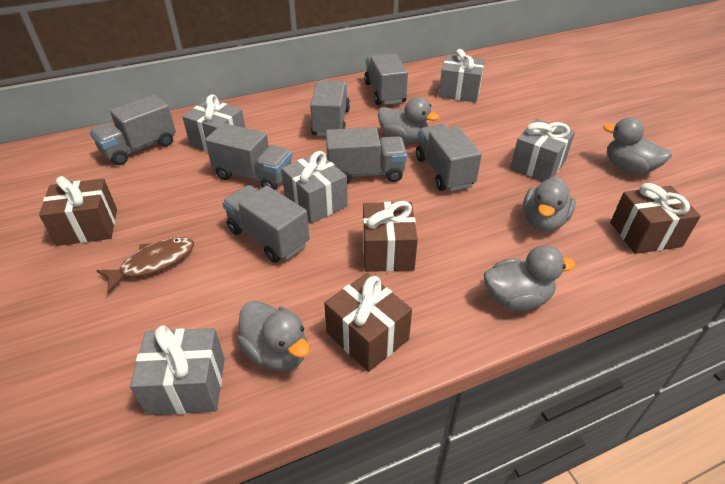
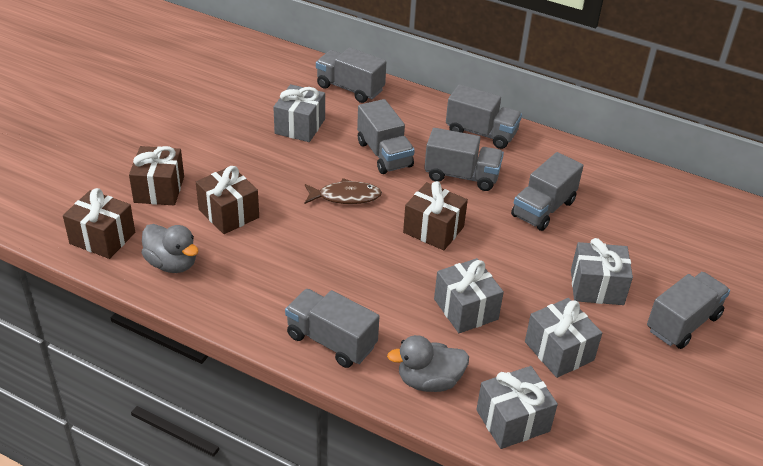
grey duck: [237,301,310,371] [378,97,439,143] [484,245,575,311] [523,177,576,231] [603,117,672,174] = 5 -> [141,224,199,273] [387,335,469,392] = 2

